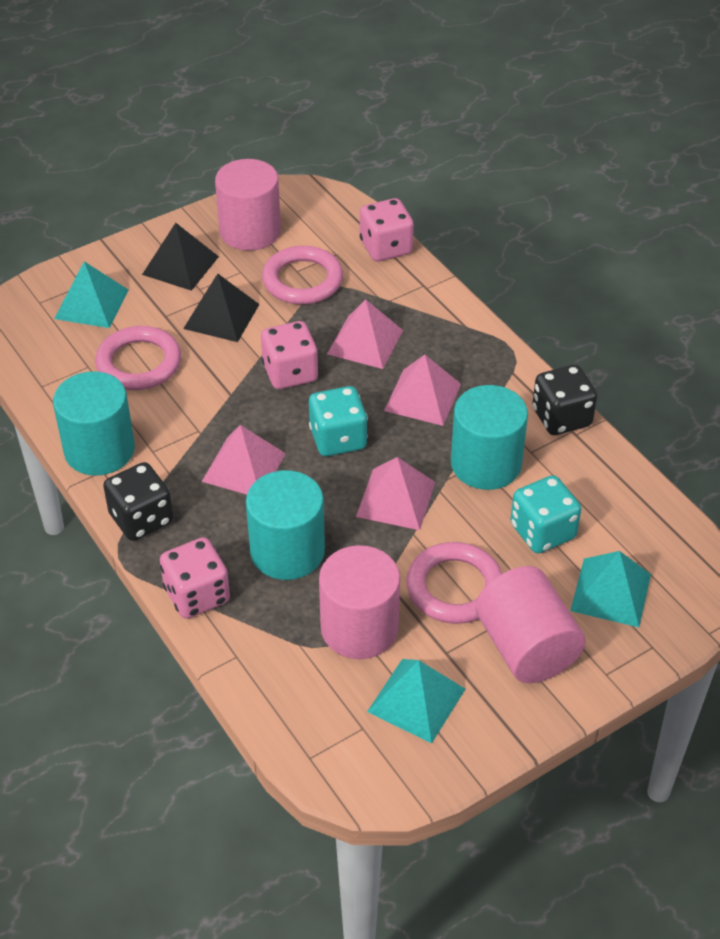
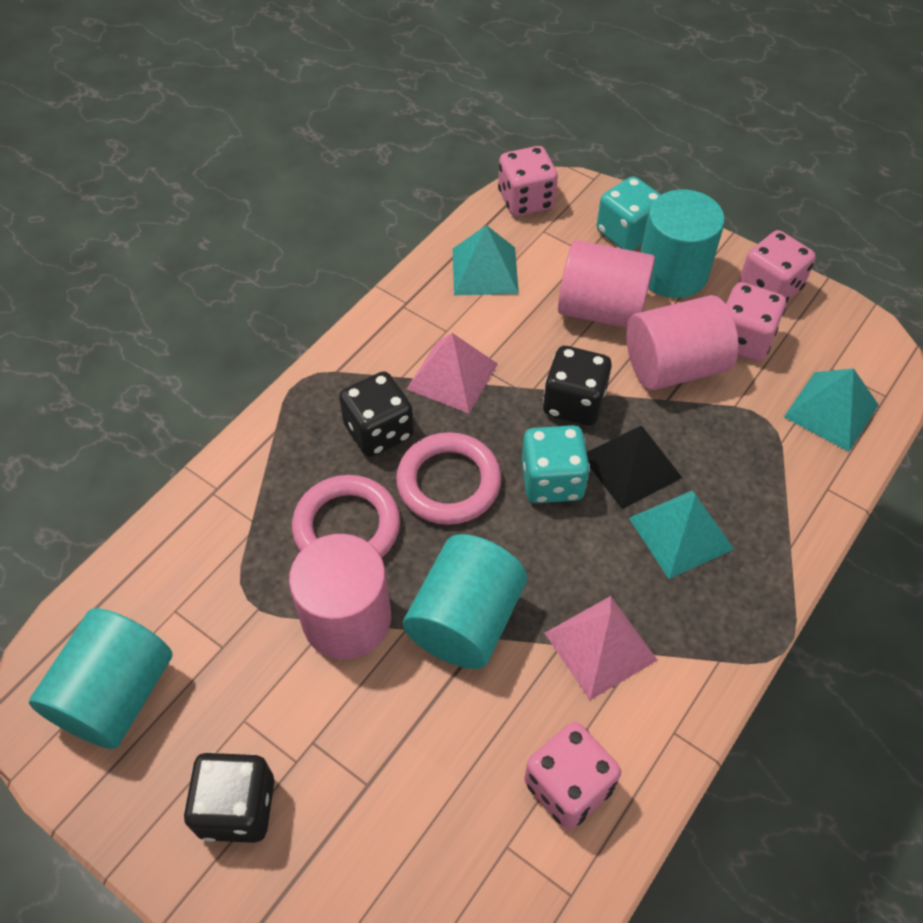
black dice: [103,462,173,541] [533,365,597,435] = 2 -> [184,752,274,843] [339,371,414,457] [543,346,612,426] = 3
black pyramid: [142,223,219,291] [183,274,260,342] = 2 -> [587,426,682,509] = 1
pink dice: [160,537,230,619] [261,321,319,389] [360,198,414,261] = 3 -> [498,146,558,216] [524,722,621,829] [726,282,786,362] [739,230,816,302] = 4
pink pyramid: [202,425,286,495] [327,299,403,369] [356,457,435,530] [384,355,461,426] = 4 -> [407,333,498,413] [545,596,658,700] = 2
pink ring: [95,326,181,390] [262,246,343,305] [406,542,502,624] = 3 -> [292,475,400,558] [396,432,502,525] = 2

